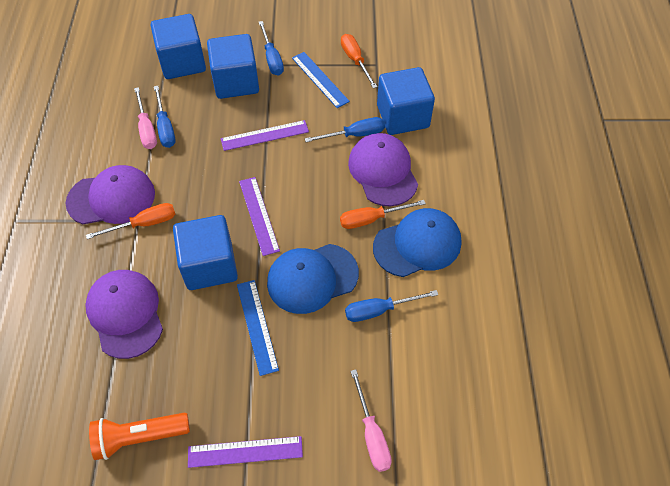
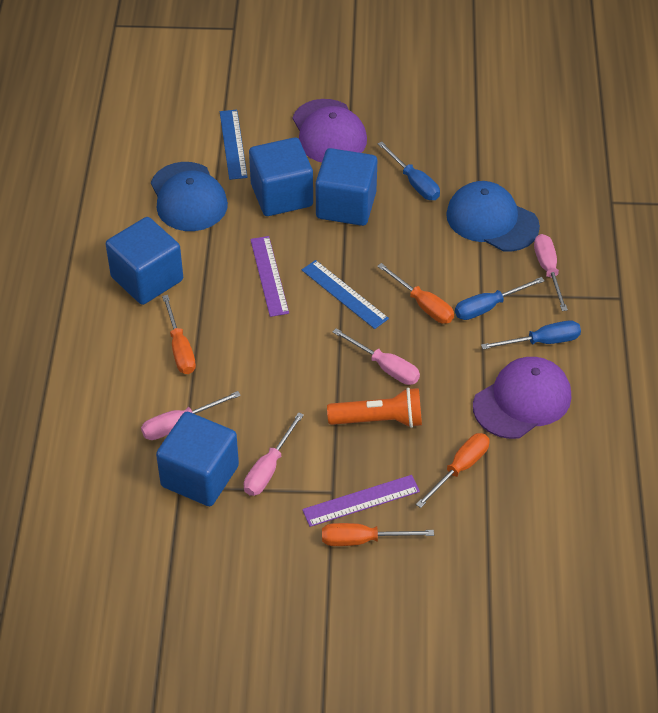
blue screwdriver: [154,86,176,148] [259,21,284,76] [305,117,385,142] [345,290,438,322] = 4 -> [378,141,440,200] [455,277,545,320] [481,321,581,349] = 3
orange screwdriver: [86,203,175,239] [340,200,426,229] [341,34,377,88] = 3 -> [162,295,196,374] [322,523,434,546] [377,263,454,324] [416,433,490,508] = 4
pink screwdriver: [134,87,157,149] [350,369,392,472] = 2 -> [141,391,241,440] [244,412,304,496] [333,328,420,385] [534,234,568,311] = 4
purple cap: [66,165,155,224] [85,270,163,359] [348,133,418,206] = 3 -> [293,99,367,162] [473,357,571,439] = 2
purple ruler: [188,436,303,468] [221,120,309,151] [239,177,280,256] = 3 -> [250,236,289,317] [302,475,420,527] = 2

